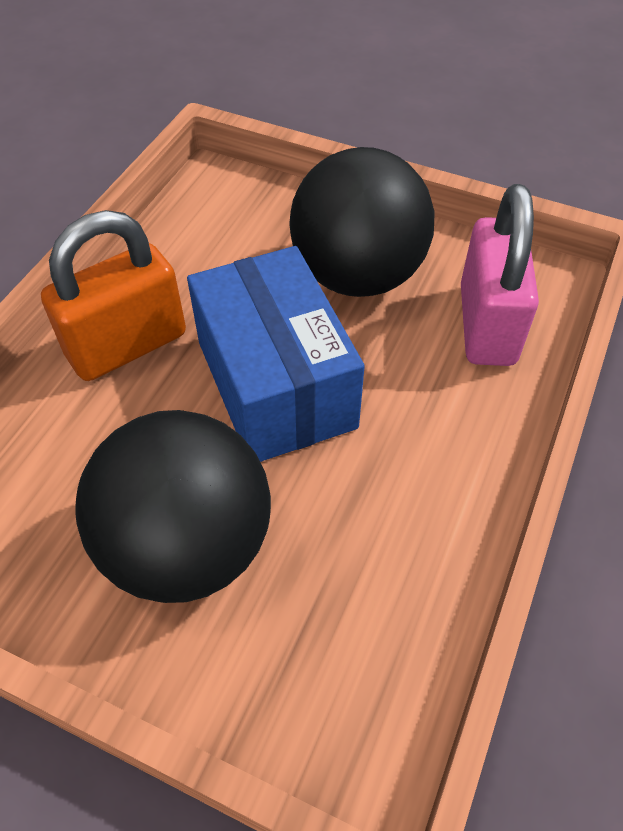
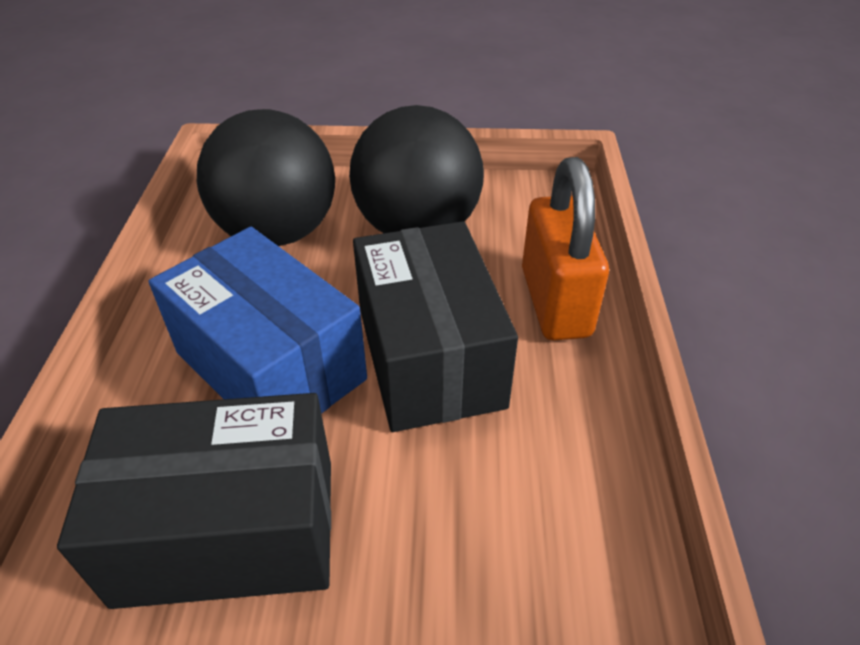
black box: none = 0 -> [57,393,331,609] [353,221,518,432] = 2
pink padlock: [461,184,539,366] = 1 -> none = 0

